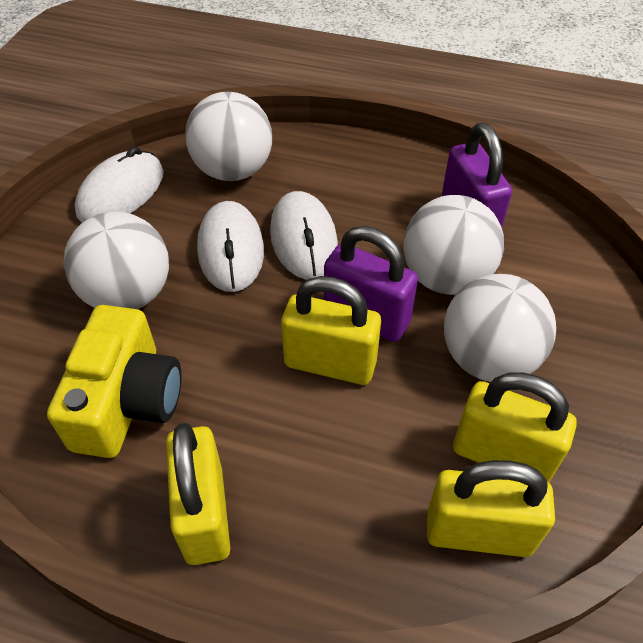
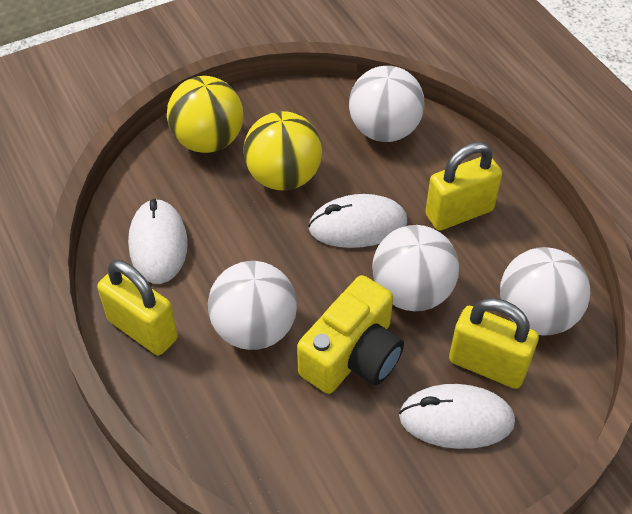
purple padlock: [324,226,418,342] [442,123,512,228] = 2 -> none = 0
yellow ball: none = 0 -> [167,76,243,153] [243,111,322,190] = 2
yellow padlock: [166,423,230,565] [281,276,381,385] [427,460,555,557] [453,372,577,482] = 4 -> [97,260,178,355] [425,142,502,231] [449,298,539,389] = 3

